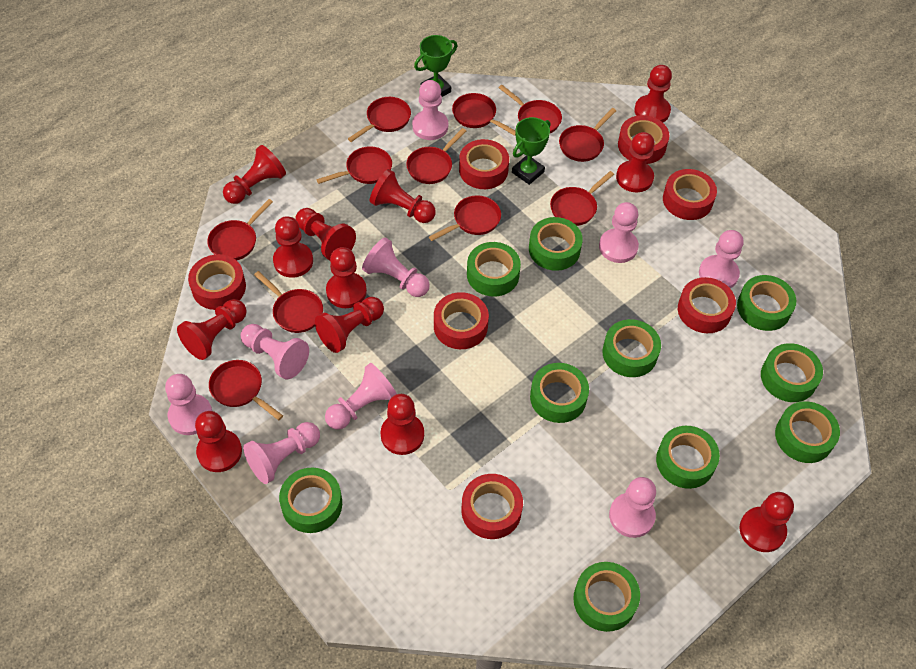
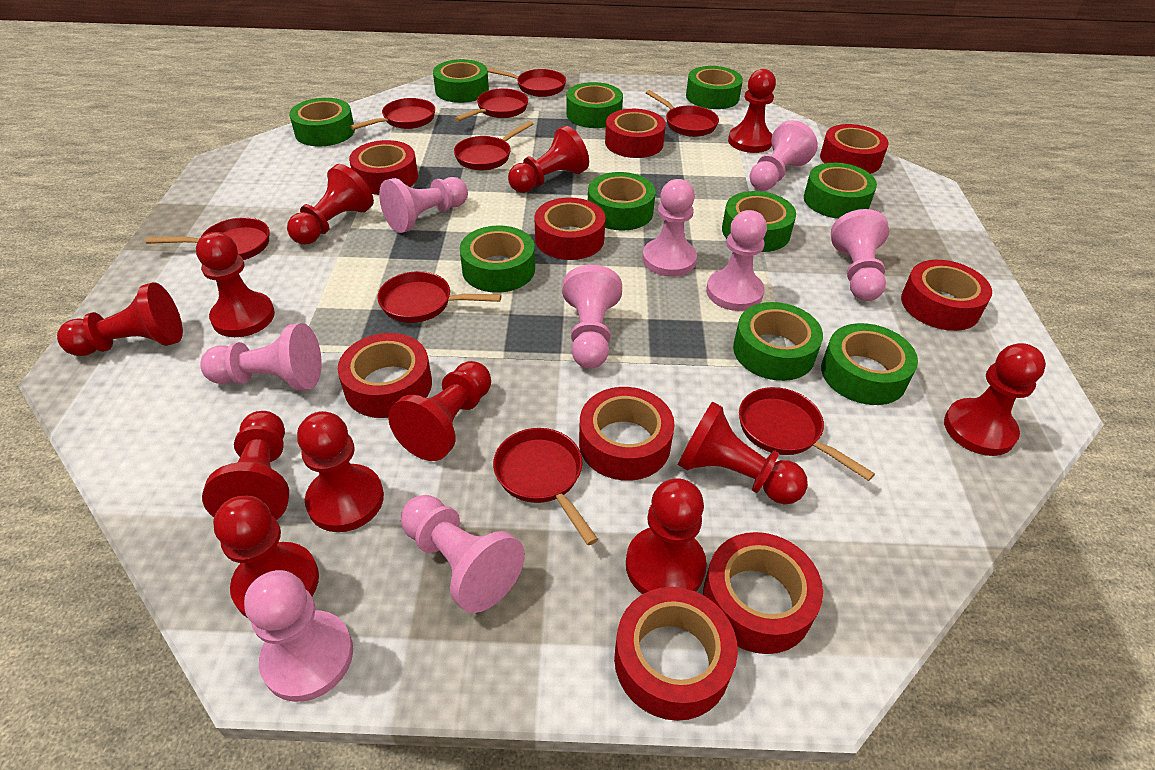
green trophy: [414,35,457,97] [512,117,550,185] = 2 -> none = 0
red pan: [207,199,273,261] [209,360,283,420] [254,271,323,333] [316,146,392,184] [348,97,411,142] [406,128,466,184] [429,196,501,241] [452,93,516,136] [499,85,562,133] [550,171,614,226] [559,108,616,162] = 11 -> [145,217,269,260] [350,98,435,130] [377,271,501,323] [454,121,533,170] [455,88,528,121] [487,68,566,97] [493,428,598,545] [646,90,719,137] [739,387,875,481] = 9
red tape: [188,254,246,310] [434,292,489,349] [459,139,509,189] [462,474,523,539] [618,115,669,164] [663,169,717,220] [678,277,736,333] = 7 -> [338,333,432,418] [349,140,418,195] [534,197,606,260] [579,387,675,481] [605,109,666,158] [614,587,738,721] [703,532,823,654] [820,124,889,174] [901,260,992,331] = 9

